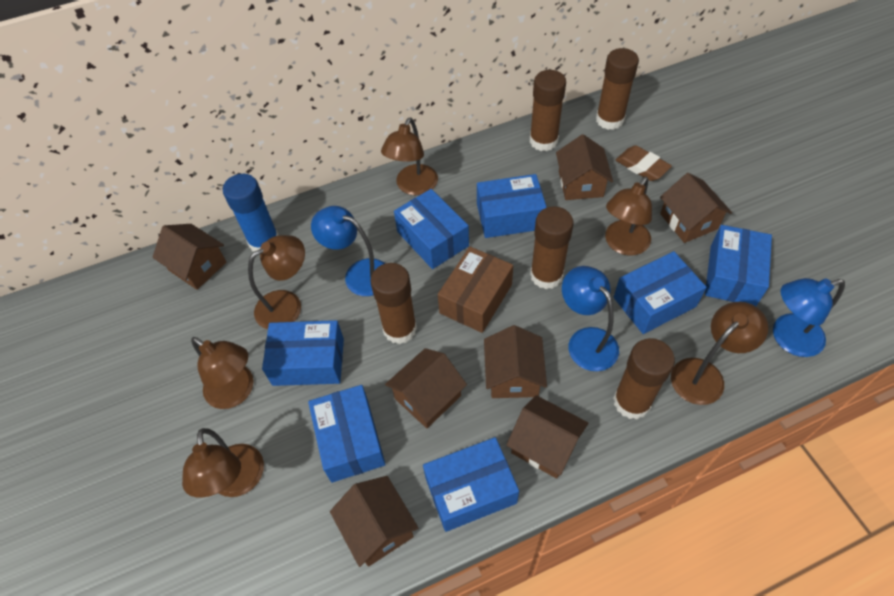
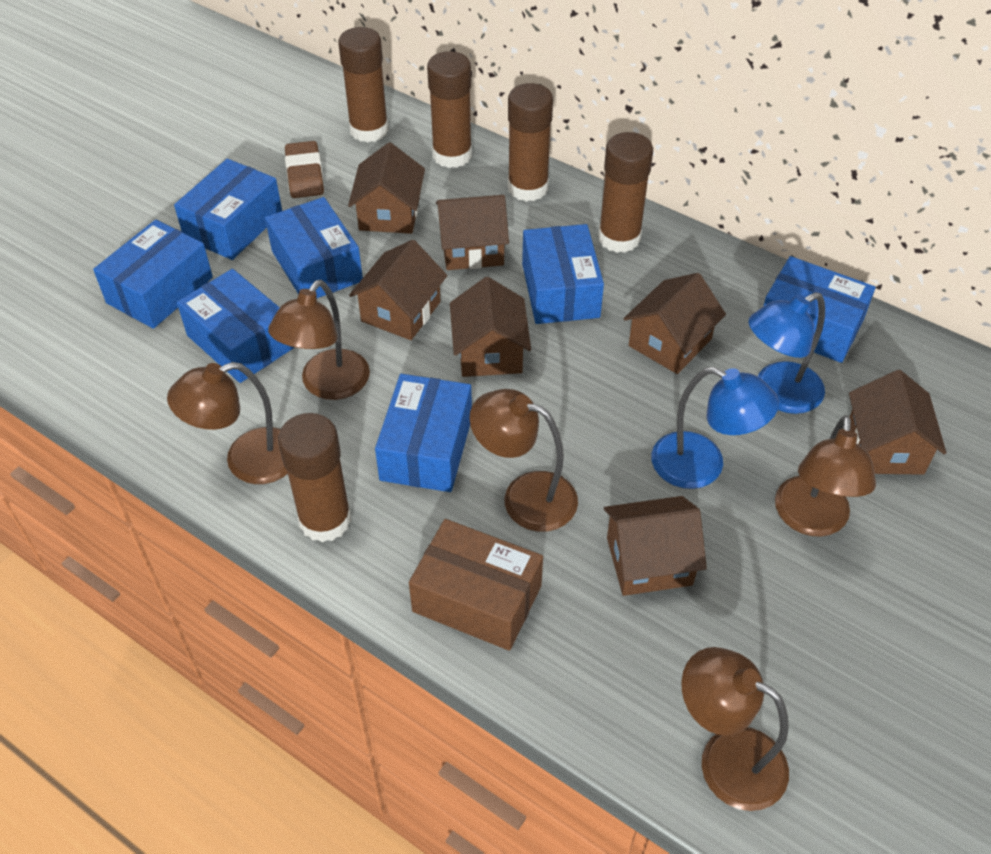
blue glue stick: [223,174,278,252] = 1 -> none = 0
blue lamp: [311,206,385,296] [562,266,619,371] [773,278,845,357] = 3 -> [651,367,779,489] [749,292,825,414] = 2
brown lamp: [182,428,264,498] [191,337,253,409] [248,235,305,329] [381,117,438,195] [605,177,652,256] [671,302,768,405] = 6 -> [167,362,288,484] [268,280,370,400] [469,389,578,532] [681,647,789,811] [775,415,876,537] = 5

